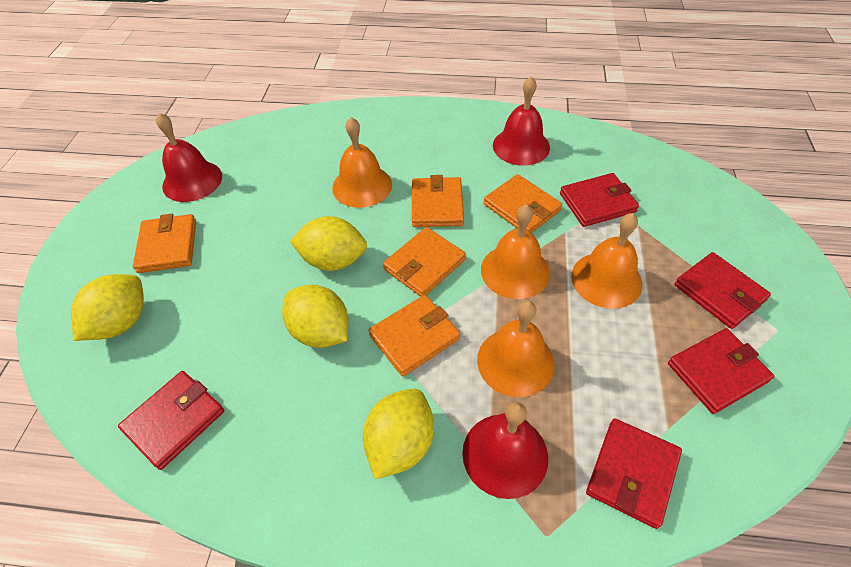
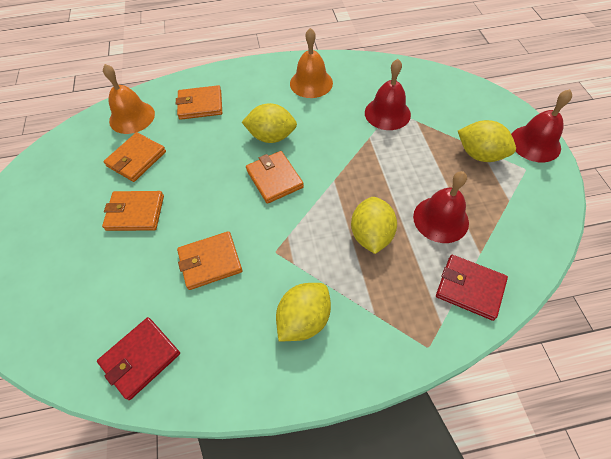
orange bell: [332,117,392,208] [477,301,555,397] [481,204,550,299] [571,213,642,309] = 4 -> [103,64,155,134] [290,28,333,98] = 2
red wallet: [118,371,224,470] [560,173,639,227] [586,418,682,529] [668,328,774,414] [674,252,771,329] = 5 -> [97,317,180,400] [436,255,508,321] = 2

